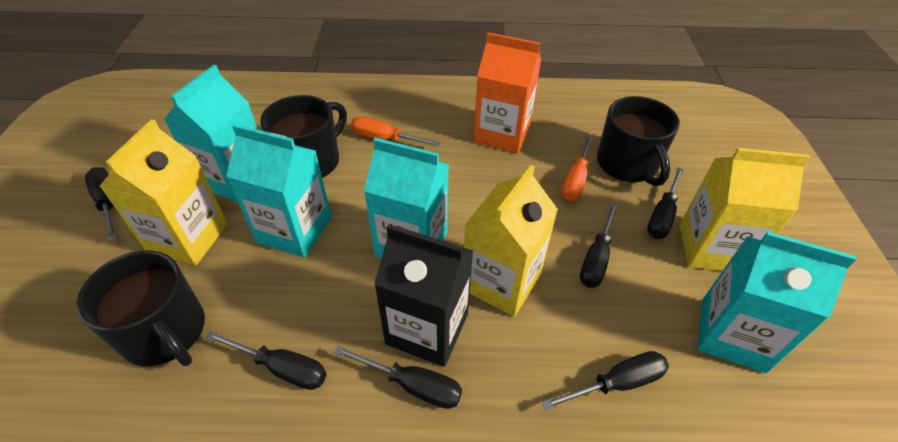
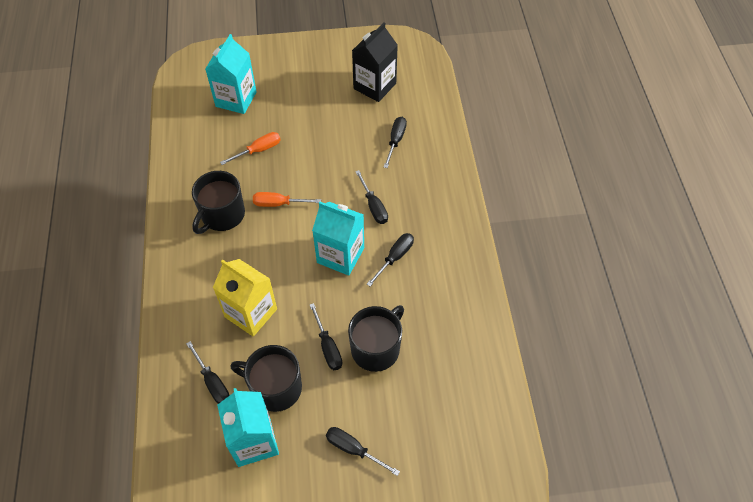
orange carton: [473,32,541,154] = 1 -> none = 0
turquoise carton: [164,65,258,202] [226,124,332,258] [364,138,449,258] [697,232,857,373] = 4 -> [205,34,257,114] [217,388,279,467] [312,202,364,276] = 3
yellow carton: [99,119,228,265] [464,165,558,317] [680,148,810,271] = 3 -> [213,259,277,337] = 1

